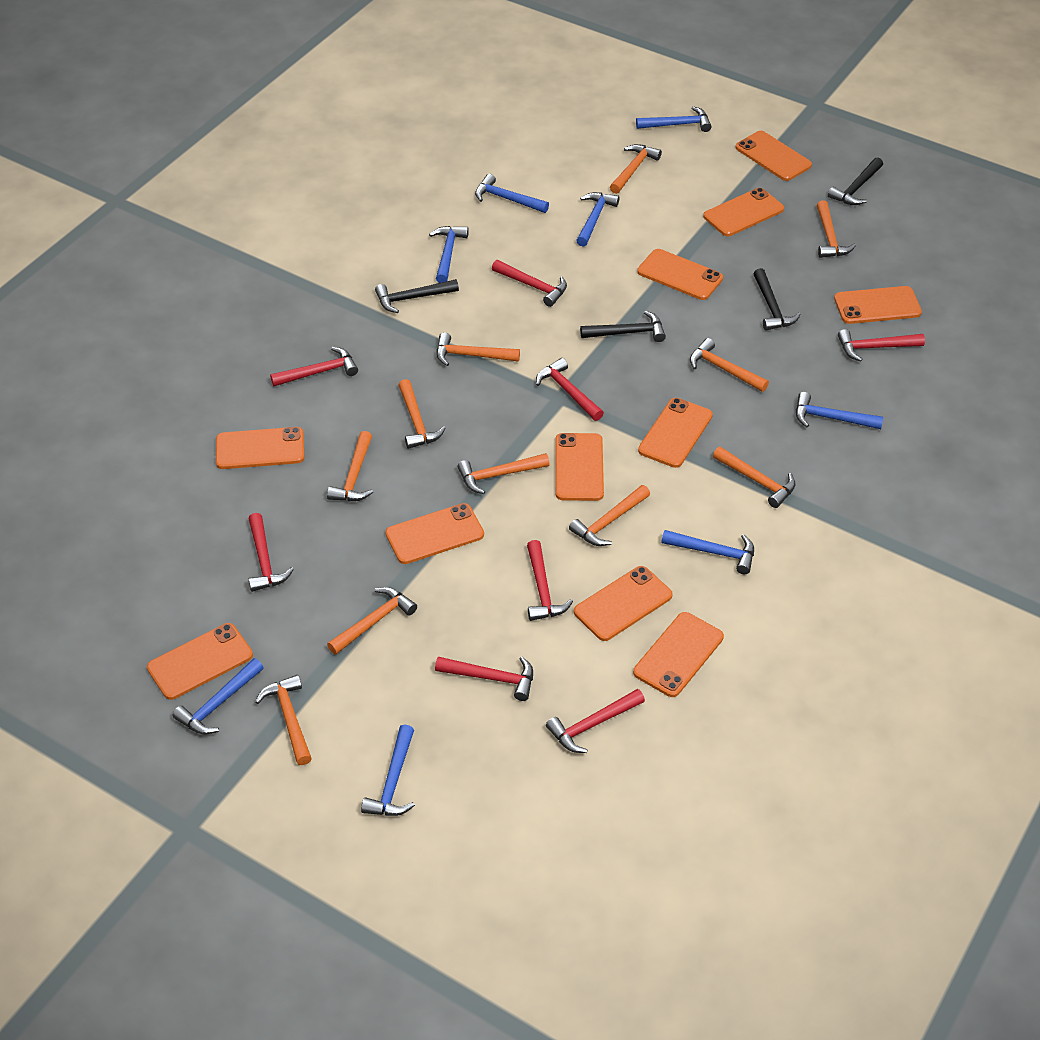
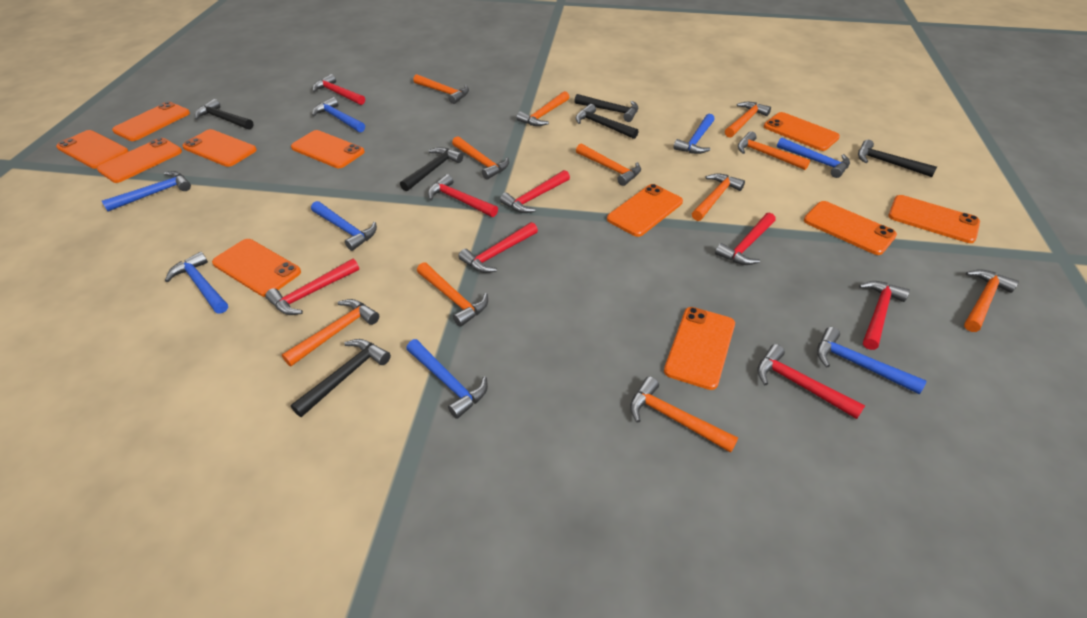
black hammer: [375,279,459,313] [580,311,666,342] [753,268,801,331] [828,157,883,205] = 4 -> [195,99,253,130] [291,339,391,417] [400,147,463,191] [574,94,638,122] [576,104,638,139] [858,140,937,177] = 6

